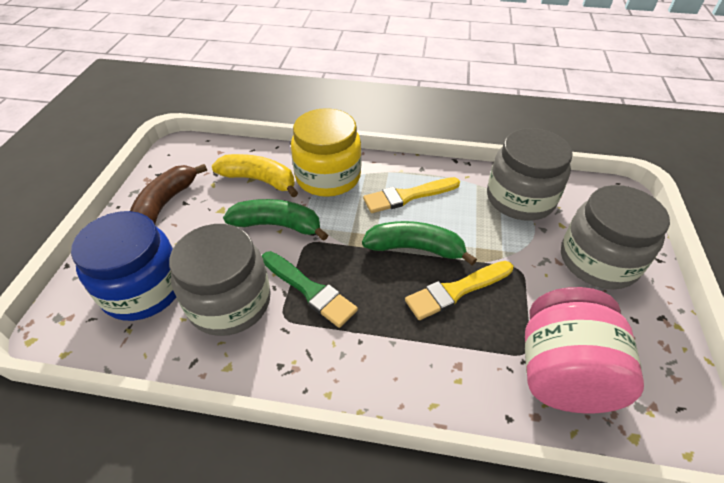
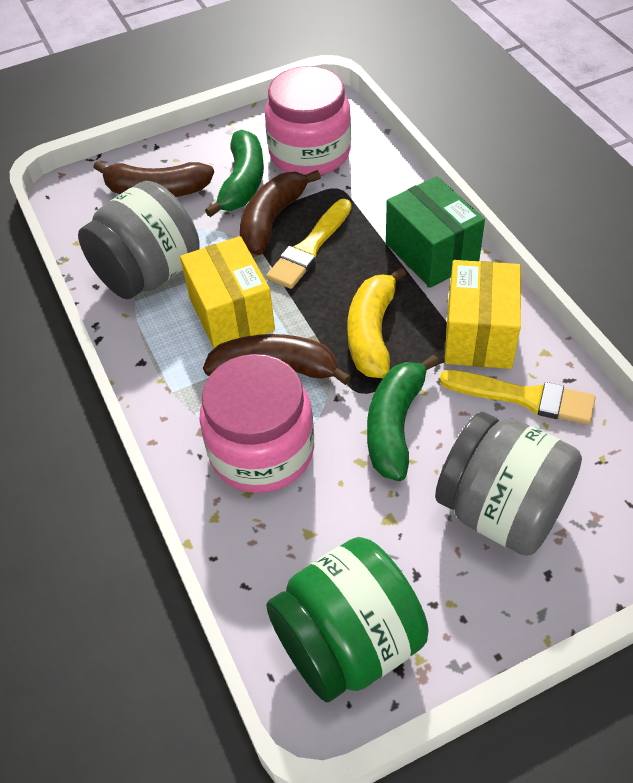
blue jar: [71,211,176,321] = 1 -> none = 0
brown banana: [130,164,207,224] = 1 -> [93,161,214,197] [203,334,351,385] [240,170,321,255] = 3
green box: none = 0 -> [386,176,485,288] = 1
green brush: [262,251,358,328] = 1 -> none = 0
green jar: none = 0 -> [266,537,429,702] = 1
grey jar: [169,224,271,336] [487,128,573,220] [561,185,670,289] = 3 -> [78,181,200,299] [435,412,582,556] = 2
pink jar: [525,287,644,413] = 1 -> [199,354,314,493] [265,66,351,175] = 2
yellow box: none = 0 -> [180,236,275,349] [444,260,521,369] = 2
yellow jar: [291,108,362,197] = 1 -> none = 0

